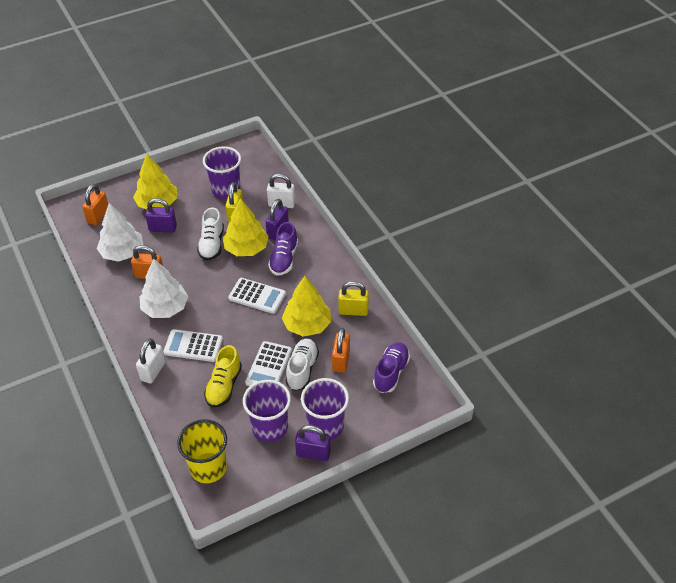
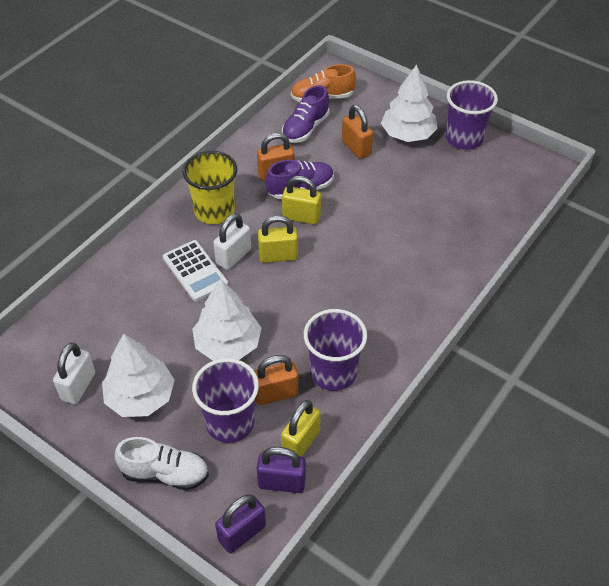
orange shoe: none = 0 -> [291,64,356,102] = 1
purple padlock: [145,198,177,233] [266,199,289,240] [295,425,331,461] = 3 -> [215,494,266,553] [257,447,306,493] = 2
white calculator: [163,329,223,362] [228,278,286,314] [245,341,292,386] = 3 -> [163,240,228,301] = 1
white shoe: [197,207,224,261] [286,338,319,391] = 2 -> [115,437,209,490] = 1
white tree: [97,203,143,262] [140,259,188,318] = 2 -> [102,334,175,417] [192,279,261,361] [381,64,438,142] = 3
yellow padlock: [225,182,243,223] [338,281,369,316] = 2 -> [258,215,298,263] [281,400,321,457] [282,176,321,225] = 3
yellow shoe: [204,345,242,408] = 1 -> none = 0
yellow tree: [133,154,177,209] [223,198,269,256] [282,276,331,337] = 3 -> none = 0

